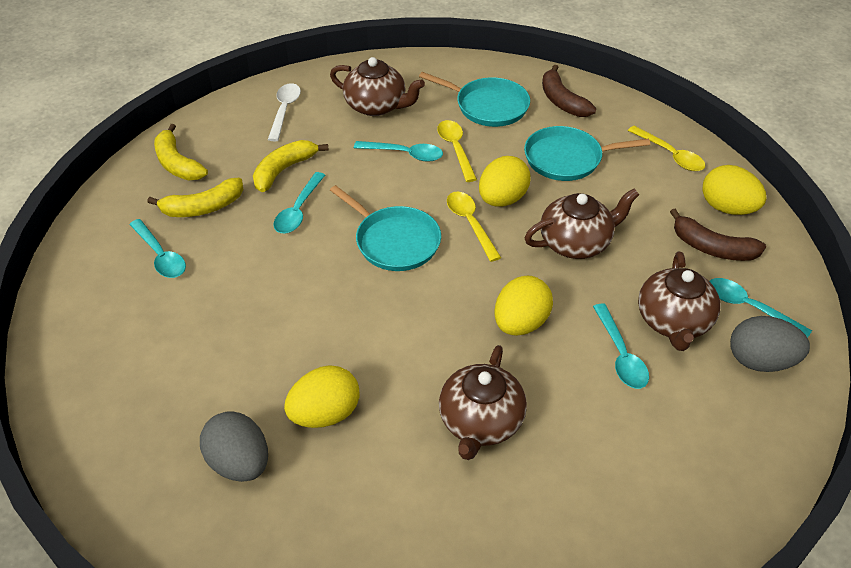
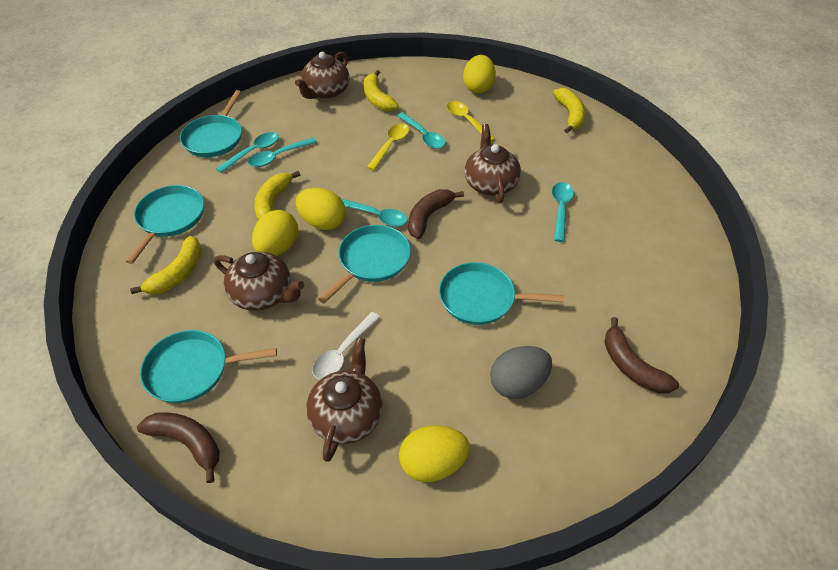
brown banana: [542,65,596,117] [670,208,766,261] = 2 -> [137,412,220,483] [408,189,464,239] [604,317,679,394] = 3
grey egg: [200,411,268,482] [730,316,810,372] = 2 -> [490,346,552,399] = 1
turquoise pan: [330,185,441,271] [419,72,530,127] [524,126,650,181] = 3 -> [126,185,204,264] [140,330,277,403] [180,90,242,157] [318,225,411,304] [439,262,564,325] = 5
yellow banana: [147,178,243,217] [154,124,208,180] [253,140,329,192] = 3 -> [130,236,202,294] [254,171,300,220] [364,70,398,111] [553,88,586,133] = 4
yellow spoon: [437,120,477,182] [447,191,501,262] [628,126,705,171] = 3 -> [367,123,409,171] [447,101,495,142] = 2

